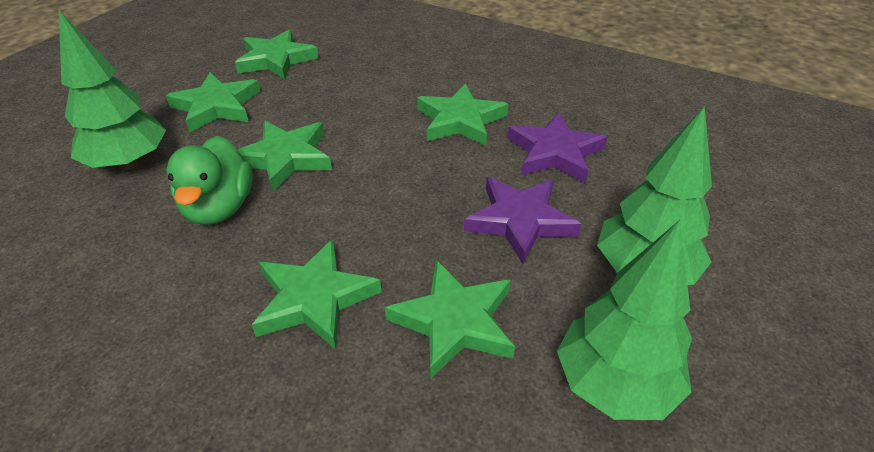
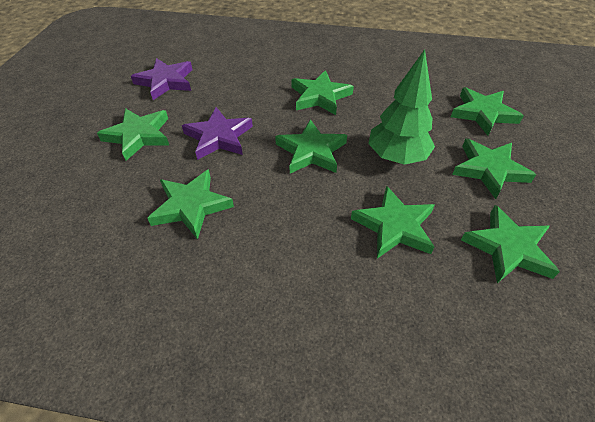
green duck: [166,136,253,225] = 1 -> none = 0
green star: [166,72,260,133] [235,29,318,80] [237,121,332,192] [252,239,381,350] [385,260,515,379] [417,83,508,146] = 6 -> [97,108,169,161] [148,169,234,240] [275,119,347,173] [292,70,354,115] [351,186,435,259] [451,87,524,136] [452,138,536,199] [461,205,560,283] = 8
green tree: [59,10,166,170] [557,220,692,420] [597,106,712,285] = 3 -> [368,49,435,165] = 1

